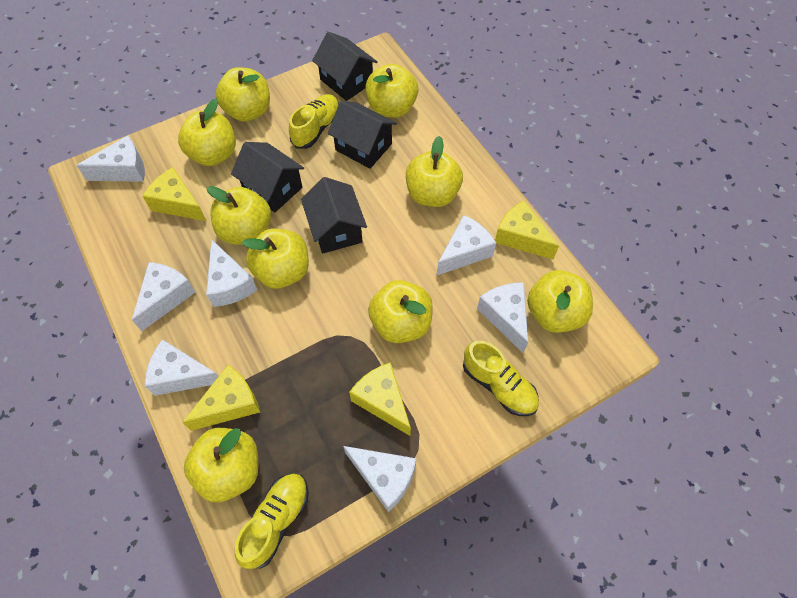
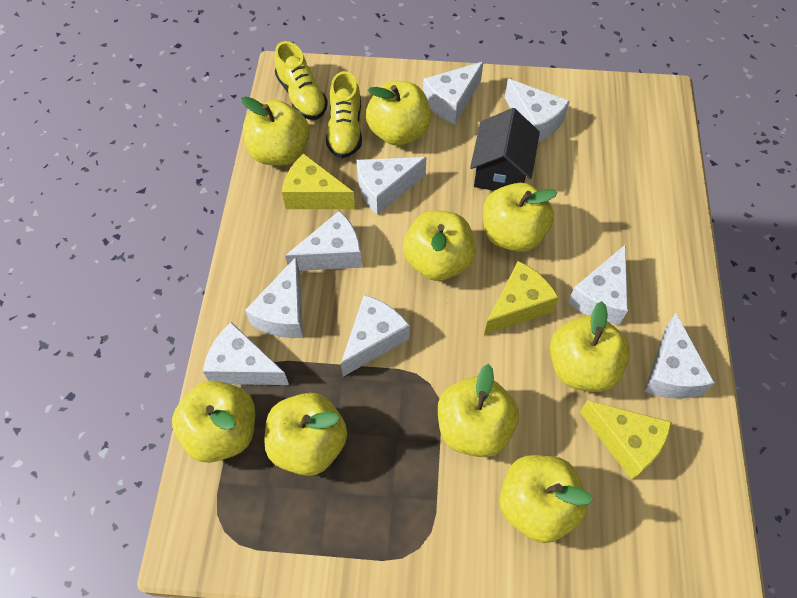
black house: [231,142,304,212] [301,177,367,254] [312,32,378,101] [328,101,397,169] = 4 -> [470,108,540,191] = 1
white cheese: [76,136,145,182] [132,262,195,331] [145,339,218,396] [206,239,257,307] [343,446,417,512] [437,215,496,275] [477,282,528,353] = 7 -> [203,322,289,385] [245,257,303,338] [285,211,362,271] [341,295,410,377] [357,157,427,215] [423,62,483,124] [505,79,570,142] [568,245,628,325] [644,313,715,399] = 9
yellow cheese: [143,167,206,221] [182,364,260,431] [349,362,411,436] [495,201,559,259] = 4 -> [282,154,355,209] [484,261,559,335] [580,400,672,480] = 3
yellow shoe: [235,474,309,569] [289,94,339,149] [463,341,539,416] = 3 -> [274,41,328,120] [326,71,362,158] = 2

